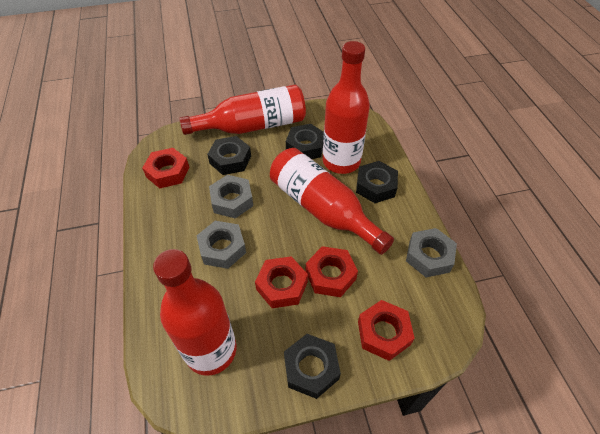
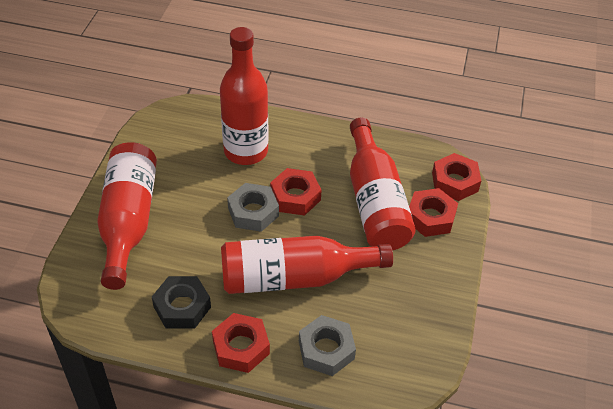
black nut: [207,136,251,175] [284,334,341,399] [286,124,324,159] [356,161,398,203] = 4 -> [152,276,211,329] = 1
grey nut: [196,221,246,269] [209,175,253,218] [406,228,457,277] = 3 -> [227,183,279,232] [299,315,356,376] = 2

